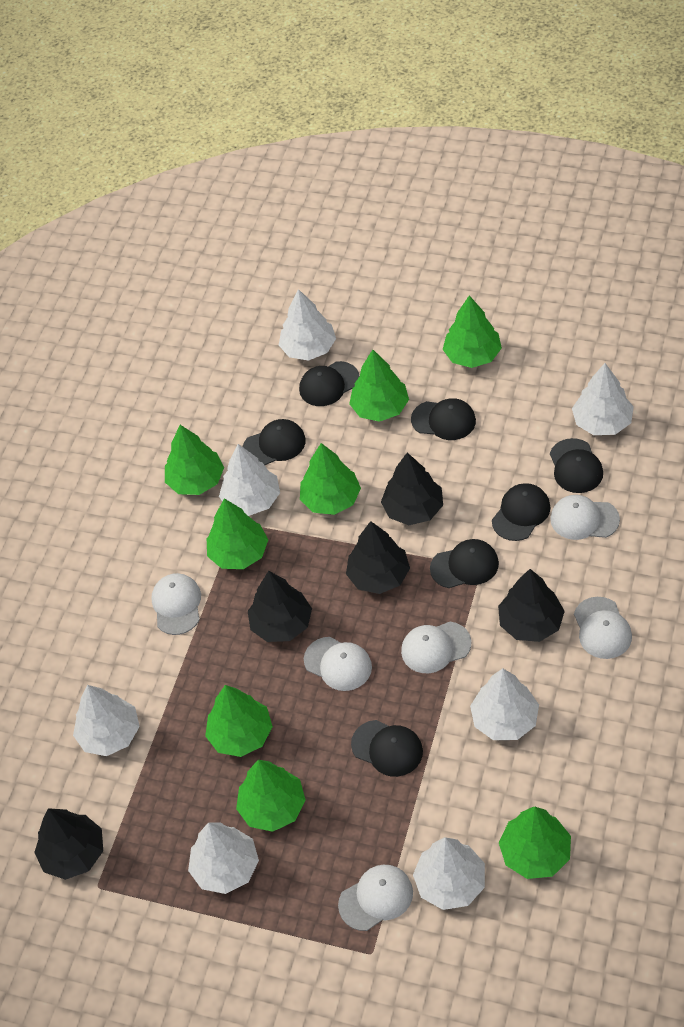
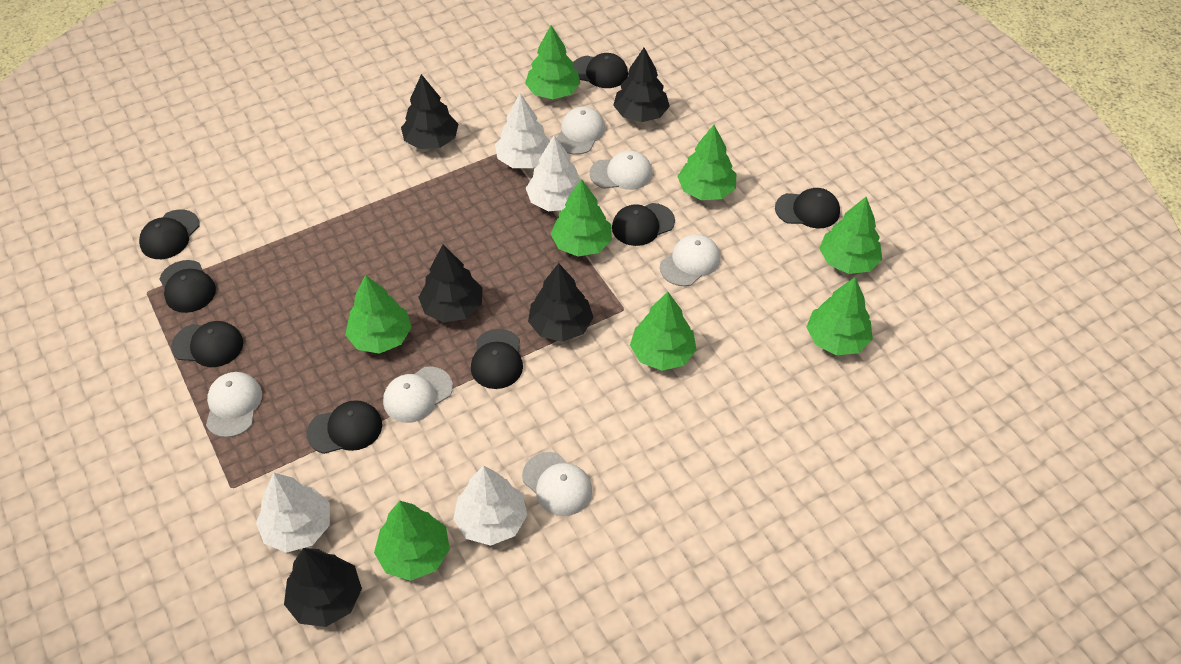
black cap: [242,419,306,465] [299,361,359,406] [351,720,423,777] [411,398,476,440] [430,539,499,588] [492,483,550,541] [550,438,603,493] = 7 -> [139,209,199,259] [159,260,216,313] [171,321,243,367] [307,400,382,454] [471,329,523,389] [573,53,628,88] [612,203,675,246] [775,188,840,229] = 8
white tree: [73,685,140,756] [188,822,259,894] [219,444,280,516] [279,289,336,361] [413,837,485,910] [470,668,539,740] [572,363,634,435] = 7 -> [256,473,330,553] [453,465,527,546] [495,93,550,168] [526,135,585,211] = 4

